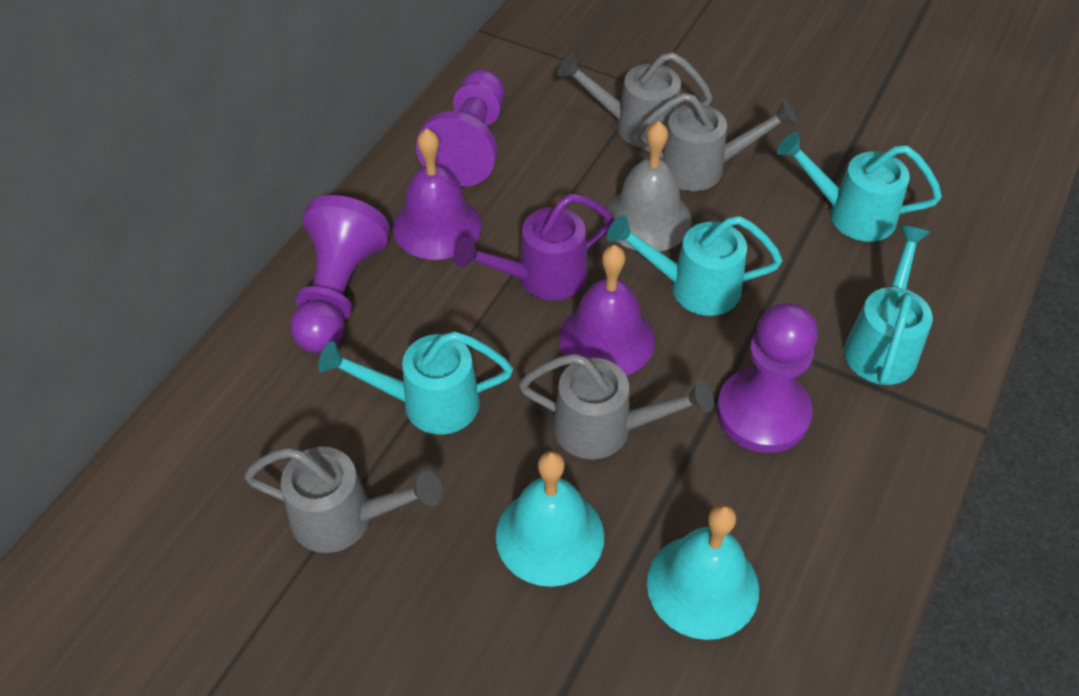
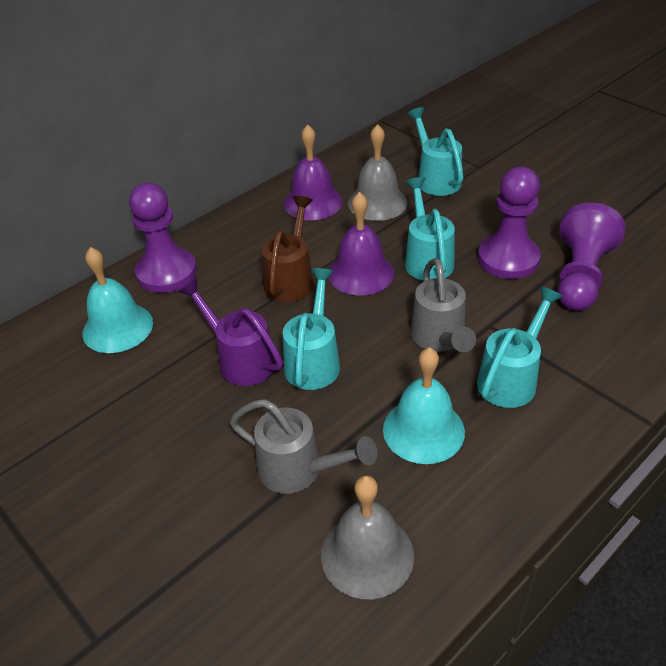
brown watering can: none = 0 -> [262,196,314,302] = 1
grey bell: [604,121,692,252] = 1 -> [321,475,414,599] [348,124,407,221] = 2
grey watering can: [244,447,442,553] [519,354,714,460] [557,52,713,148] [633,93,797,191] = 4 -> [230,399,377,494] [410,258,476,352] = 2

